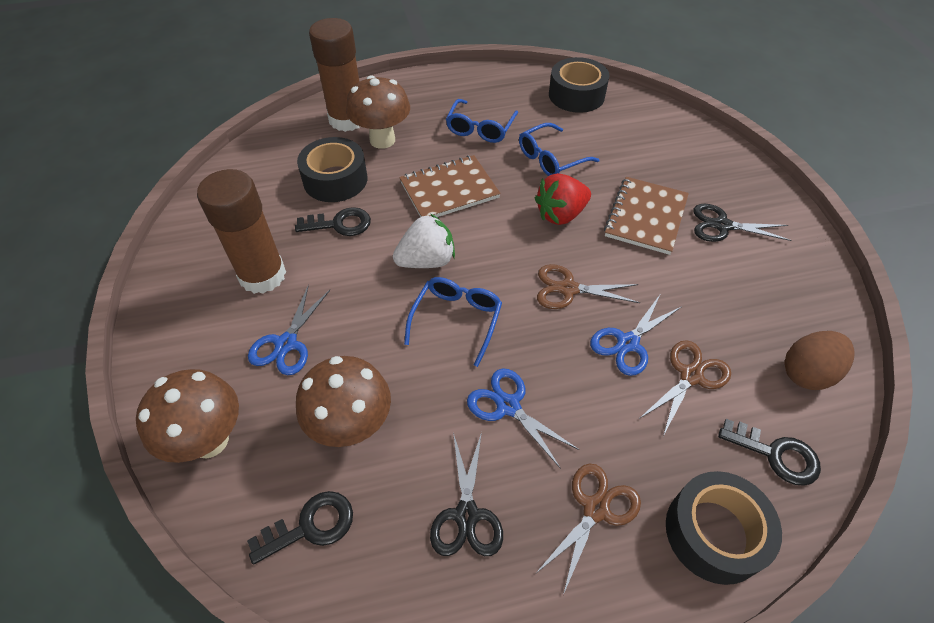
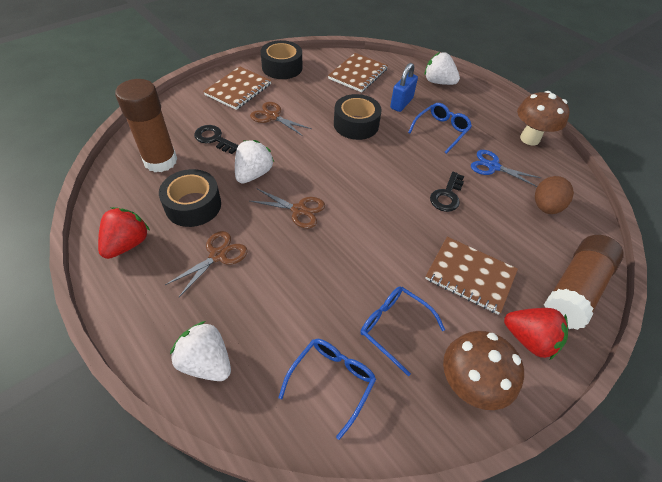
black key: [247,491,353,565] [295,207,371,236] [718,419,821,486] = 3 -> [194,125,239,154] [430,172,464,212] = 2
black scissors: [430,432,503,556] [693,204,792,242] = 2 -> none = 0
blue padlock: none = 0 -> [390,63,418,112] = 1
blue scissors: [248,284,330,375] [467,368,579,469] [590,295,681,376] = 3 -> [471,150,541,187] = 1
brown mushroom: [136,369,239,463] [296,356,391,447] [346,75,410,149] = 3 -> [443,331,524,410] [517,91,570,145] = 2
brown notebook: [399,155,501,217] [604,177,689,255] = 2 -> [203,67,271,110] [328,53,388,92] [425,237,518,315] = 3
red strawberry: [535,173,591,225] = 1 -> [98,207,150,259] [504,308,568,360] = 2
white strawberry: [393,213,455,268] = 1 -> [170,321,231,381] [235,140,274,184] [424,52,460,85] = 3

